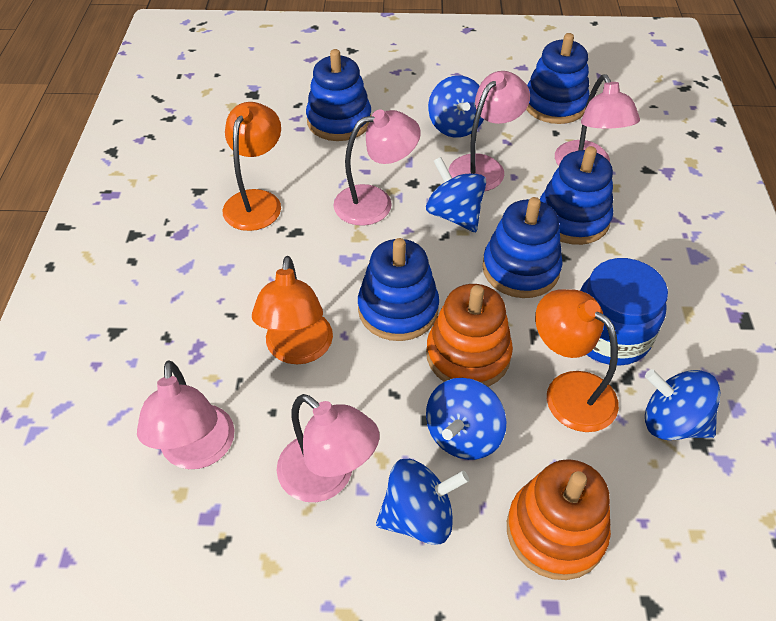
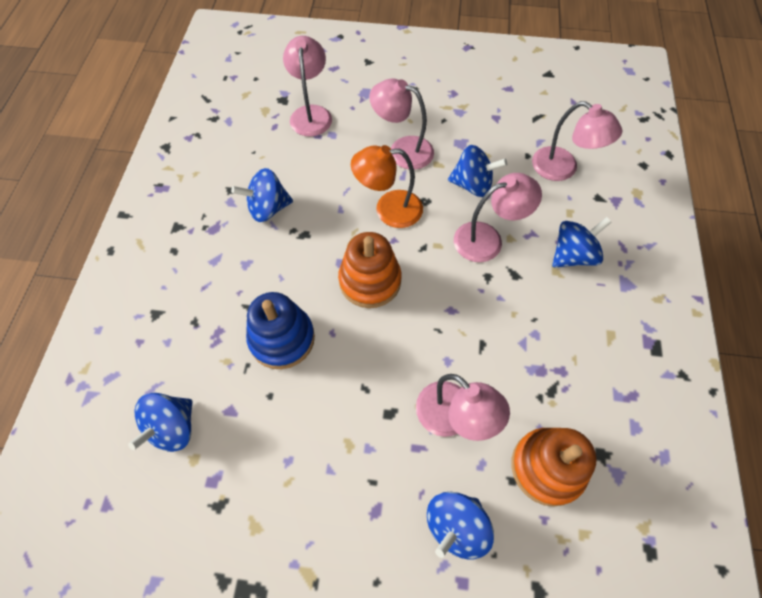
blue jar: [580,258,668,366] = 1 -> none = 0
blue stacking toy: [306,49,371,141] [358,238,439,341] [482,197,563,298] [526,33,589,124] [540,146,613,245] = 5 -> [246,292,315,369] = 1
orange lamp: [223,102,281,231] [252,256,333,364] [535,289,619,432] = 3 -> [351,145,423,228] = 1

